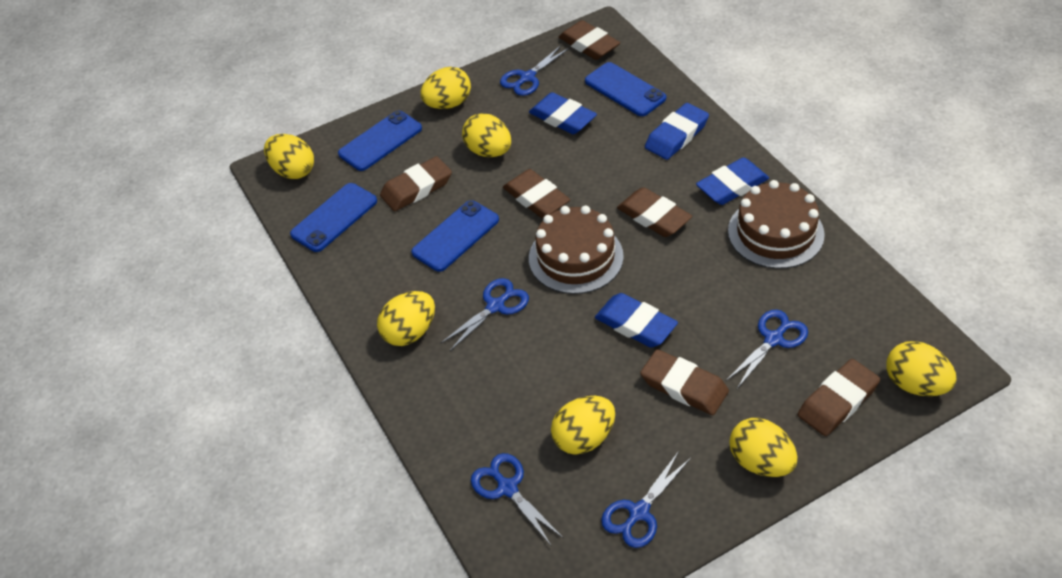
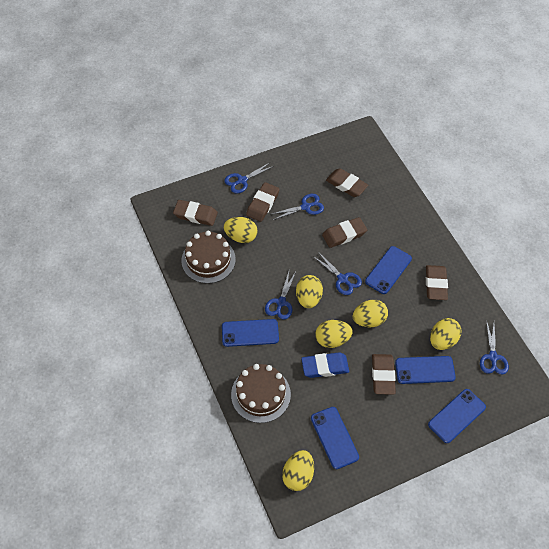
blue eraser: [529,92,597,134] [595,293,678,348] [645,103,709,160] [696,157,769,205] = 4 -> [301,352,349,378] = 1
blue phone: [290,183,377,252] [338,111,422,171] [411,200,499,272] [585,62,666,116] = 4 -> [222,319,279,347] [311,407,359,469] [365,246,412,294] [395,356,456,384] [428,389,486,443] = 5
yellow egg: [264,134,314,179] [377,291,435,346] [421,67,471,109] [462,113,511,157] [551,396,615,455] [729,418,797,477] [886,341,957,396] = 7 -> [224,217,258,243] [282,450,314,491] [296,275,323,308] [315,320,352,348] [353,300,388,327] [430,318,462,350] = 6

